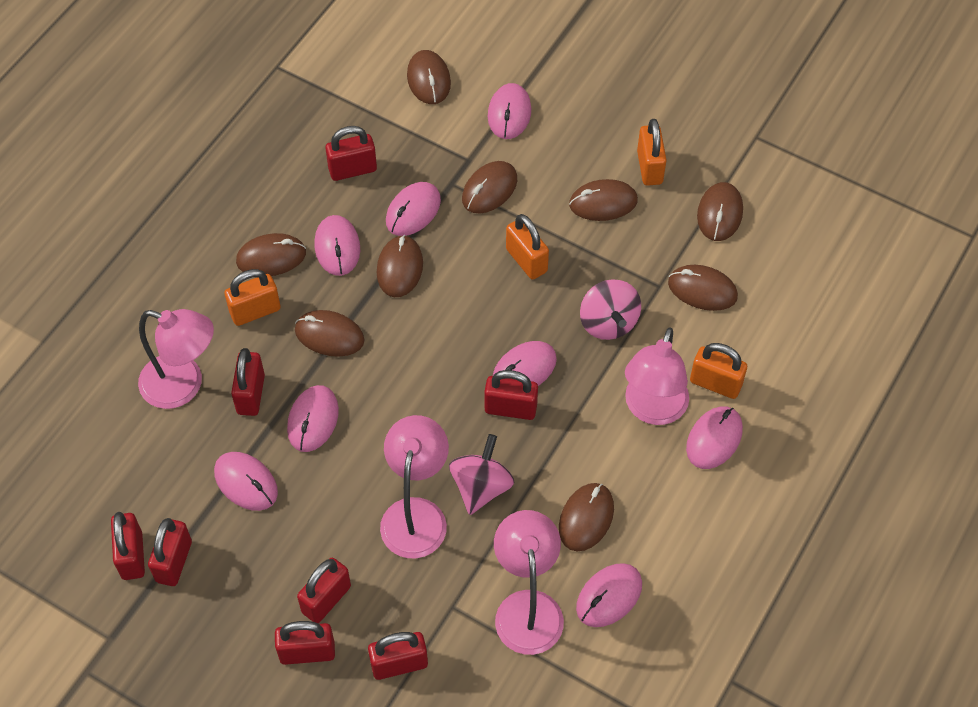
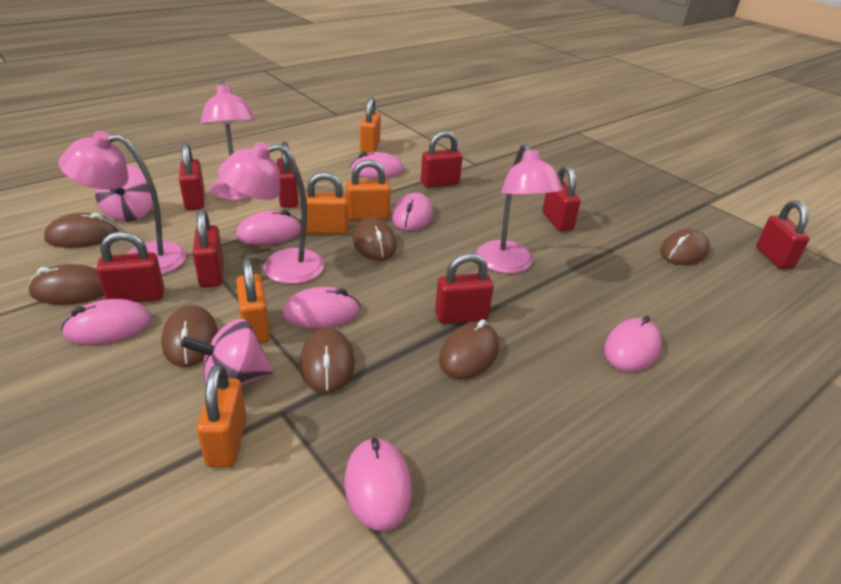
brown mouse: [236,233,306,276] [295,310,365,357] [377,235,423,297] [407,50,451,104] [462,161,517,214] [559,483,614,551] [569,179,638,221] [668,265,738,311] [697,182,743,241] = 9 -> [28,264,104,305] [44,213,119,248] [161,305,218,367] [300,328,355,394] [352,218,396,261] [439,319,499,379] [660,229,710,265] = 7
orange padlock: [224,269,281,326] [506,214,549,280] [637,119,666,186] [690,343,747,399] = 4 -> [197,364,247,467] [236,259,270,344] [305,172,349,234] [346,160,391,220] [360,97,381,153] = 5
pink mouse: [214,452,278,511] [287,385,339,452] [314,215,360,276] [386,182,441,236] [488,83,531,139] [493,341,557,386] [576,563,642,627] [686,406,743,469] = 8 -> [61,299,152,345] [236,210,301,245] [282,287,360,329] [345,437,412,531] [350,152,404,179] [392,193,433,231] [604,316,662,372] = 7

